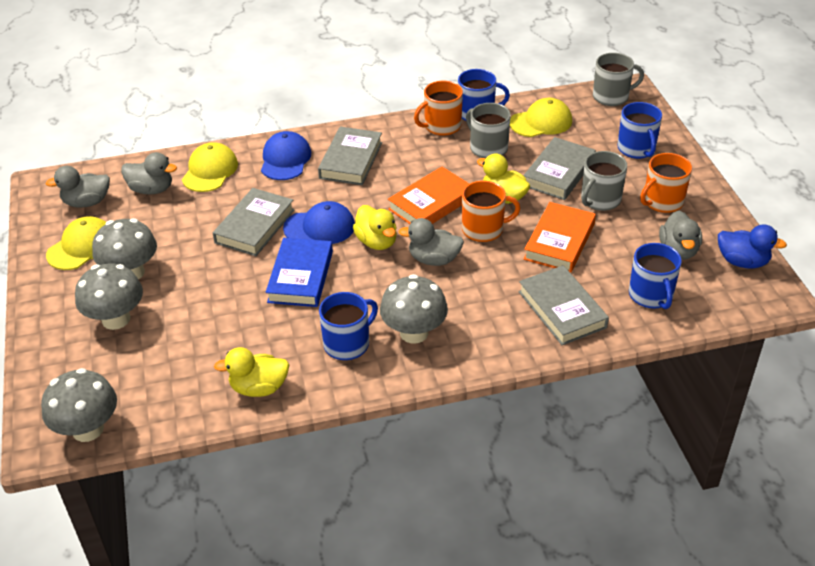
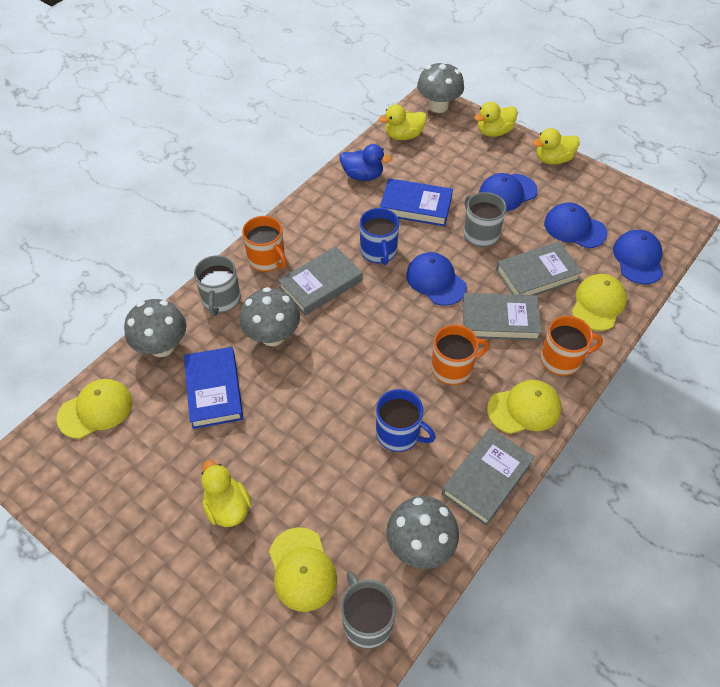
blue book: [265,238,333,307] = 1 -> [184,347,243,429] [380,178,453,226] = 2
blue cap: [261,131,311,180] [283,201,355,244] = 2 -> [406,252,467,306] [479,173,538,211] [544,202,607,248] [613,230,663,284] = 4
blue mug: [319,292,378,360] [458,69,510,121] [617,102,662,159] [629,243,682,309] = 4 -> [360,208,399,265] [376,389,436,452] = 2
grey duck: [45,166,110,208] [121,152,177,195] [398,218,464,266] [659,211,702,260] = 4 -> none = 0
orange book: [388,167,469,224] [524,202,596,273] = 2 -> none = 0
yellow cap: [46,216,106,270] [182,142,238,192] [510,98,572,137] = 3 -> [57,379,132,439] [269,527,337,612] [487,380,561,434] [572,274,627,331] = 4
yellow duck: [214,347,289,397] [353,205,397,250] [477,153,530,204] = 3 -> [201,460,252,527] [379,104,427,140] [474,102,518,137] [533,128,580,165] = 4

